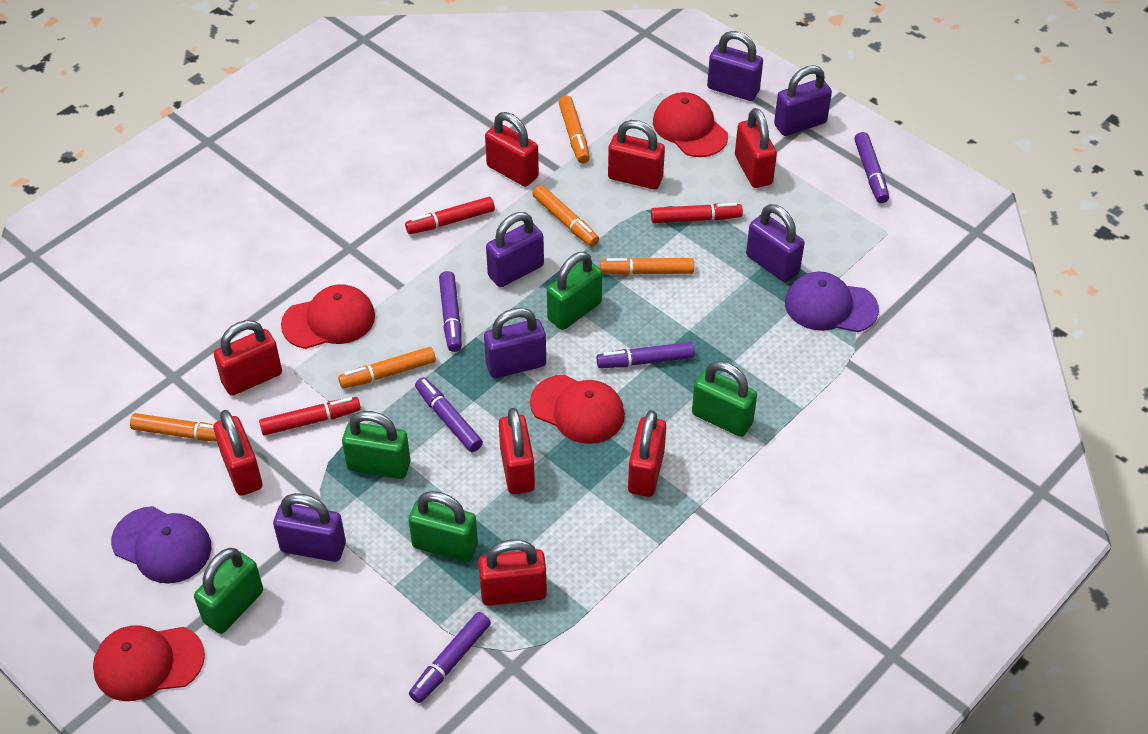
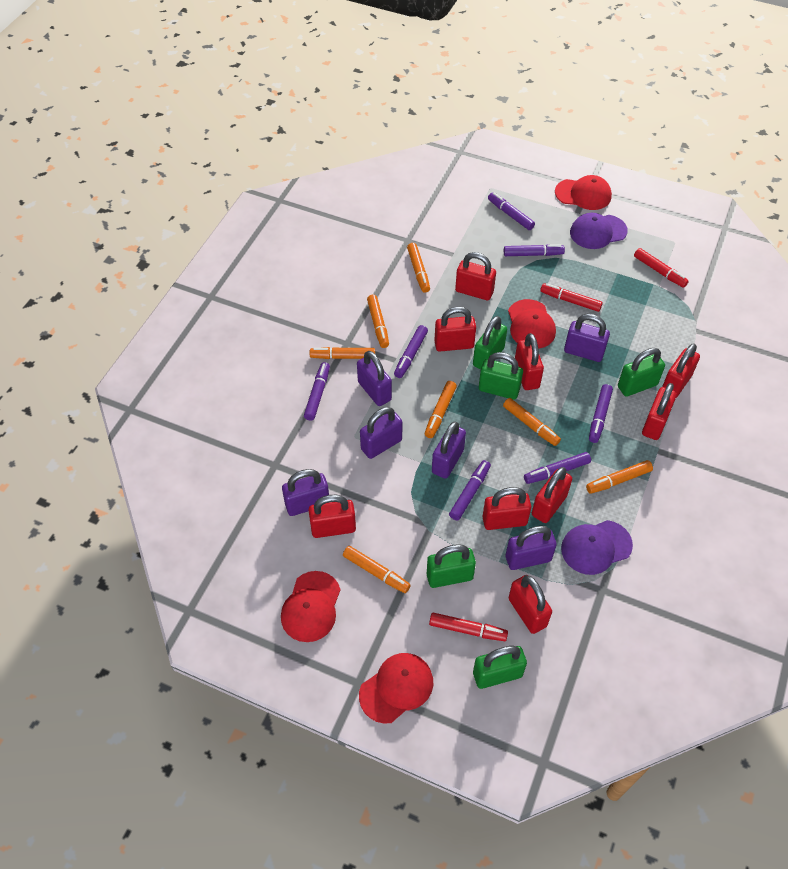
orange marker: [130,413,217,442] [338,347,436,389] [533,185,599,247] [558,96,590,164] [600,258,694,275] = 5 -> [310,347,375,359] [343,546,411,593] [367,295,389,348] [407,243,430,293] [425,381,457,438] [503,398,561,446] [586,460,653,494] = 7
purple marker: [409,612,491,703] [415,377,483,452] [439,271,462,352] [596,342,695,368] [854,132,889,203] = 5 -> [304,362,330,421] [394,325,428,378] [449,460,491,521] [488,192,535,230] [504,244,565,256] [524,452,591,484] [589,384,613,443] = 7
red padlock: [214,320,282,396] [214,410,262,496] [478,540,547,606] [485,112,539,187] [499,408,535,494] [608,120,665,189] [628,410,666,497] [735,108,777,188] = 8 -> [309,495,356,538] [434,307,476,352] [455,252,496,300] [482,487,531,530] [509,575,552,634] [515,333,544,390] [532,467,572,523] [642,383,677,440] [662,343,700,398] = 9

